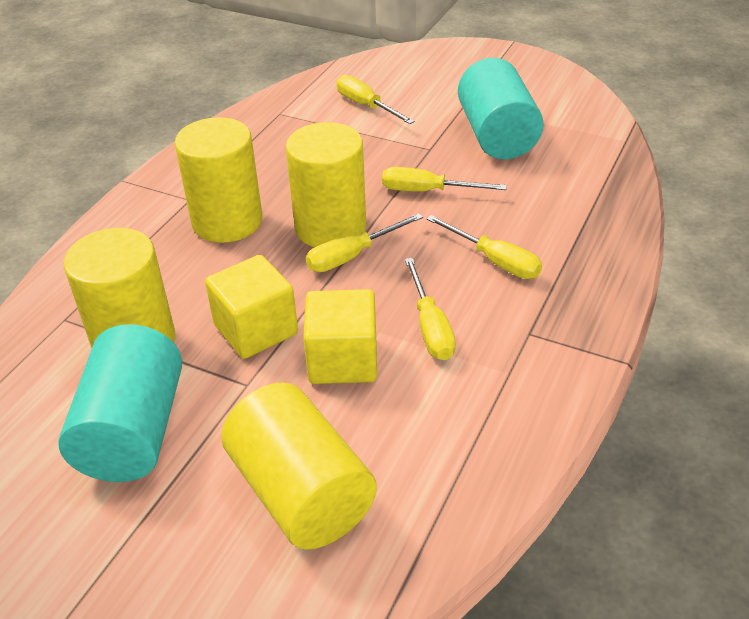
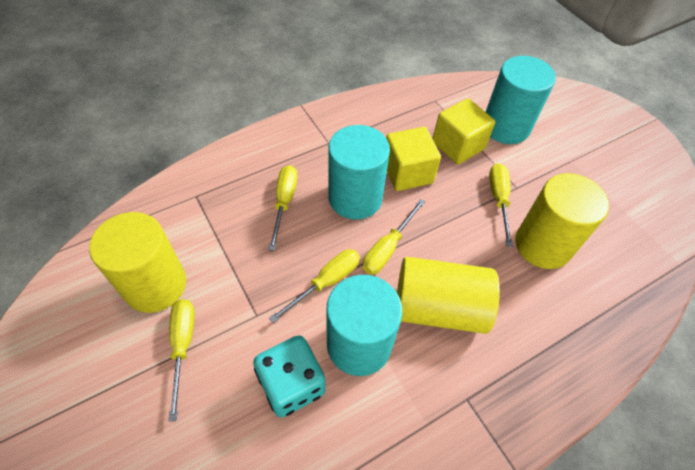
turquoise cylinder: [58,324,182,482] [458,58,544,159] = 2 -> [326,275,402,376] [328,125,390,220] [486,56,556,144] = 3
turquoise dice: none = 0 -> [253,335,325,417] = 1
yellow cylinder: [64,228,175,348] [175,117,262,243] [221,382,377,550] [286,122,366,247] = 4 -> [89,212,186,313] [397,257,500,334] [516,173,609,269] = 3

